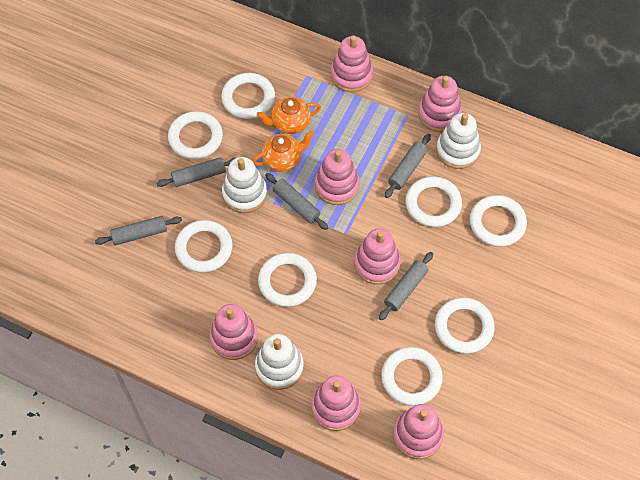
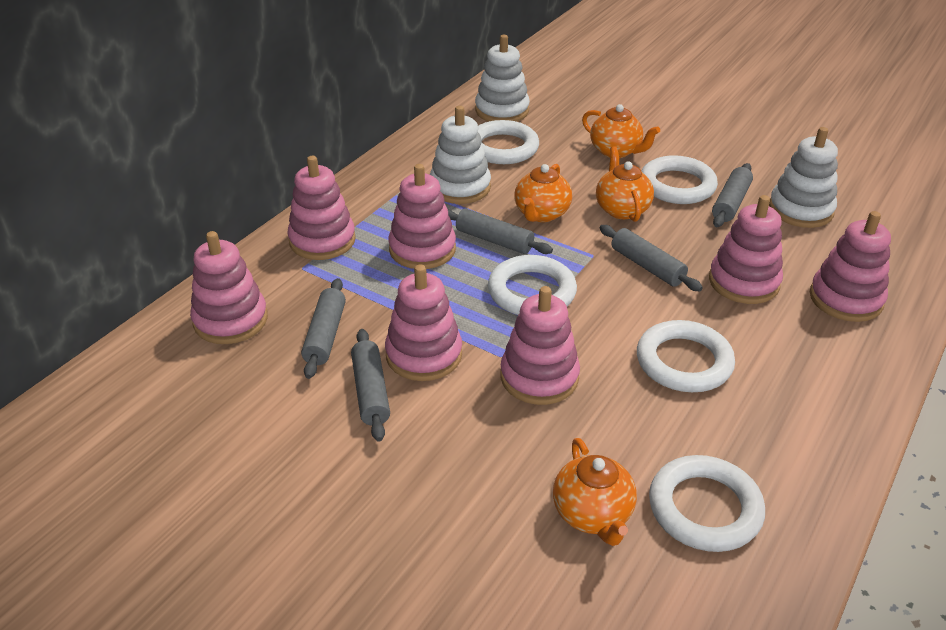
orange teapot: [252,130,314,172] [257,97,321,134] = 2 -> [514,164,572,222] [553,438,637,546] [582,104,660,158] [596,146,654,222] = 4
white ring: [168,111,223,159] [175,220,233,273] [221,73,275,119] [258,253,317,307] [381,347,443,406] [406,176,462,227] [435,297,495,354] [470,195,527,247] = 8 -> [478,120,539,164] [488,255,577,315] [637,320,735,392] [642,155,718,204] [649,455,765,552] = 5

